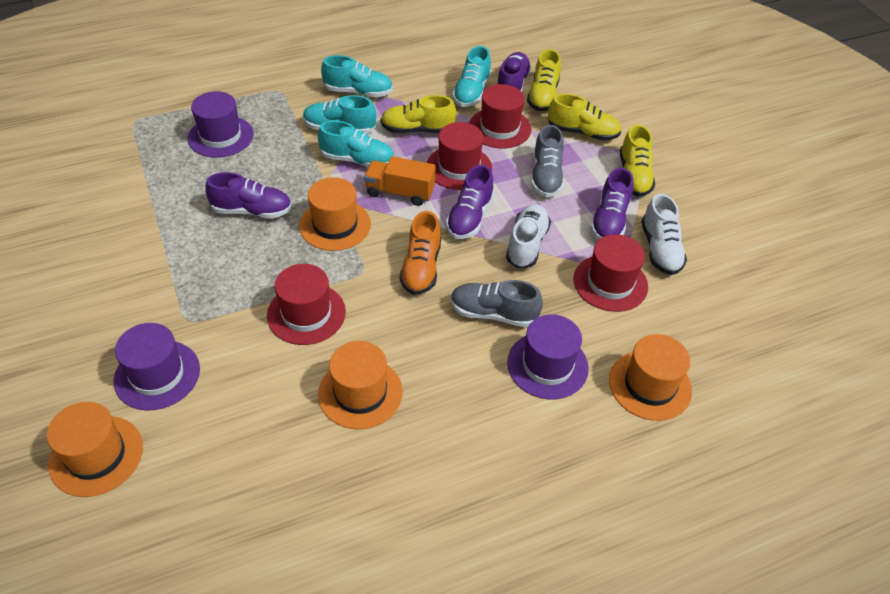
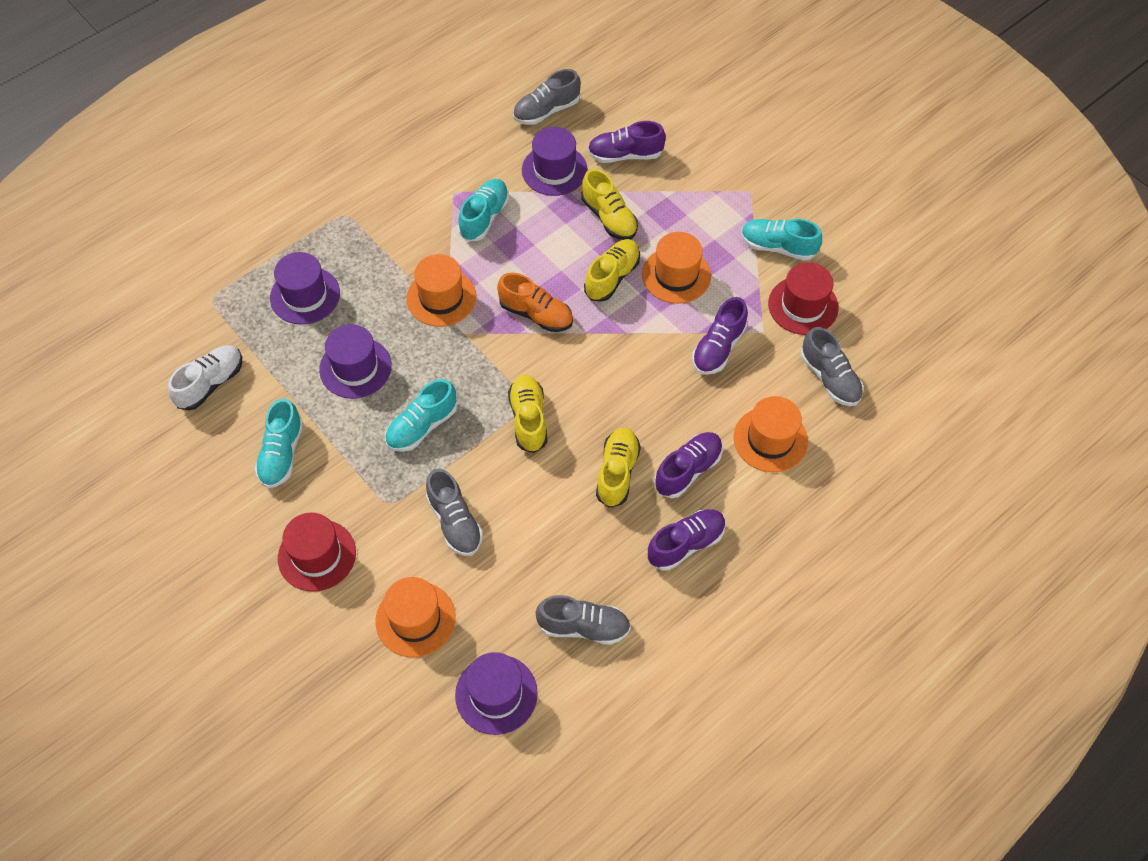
grey shoe: [451,280,543,327] [531,125,564,197] = 2 -> [426,468,483,556] [513,69,581,125] [536,595,631,645] [801,327,864,406] = 4
orange truck: [364,156,436,206] = 1 -> none = 0
purple hat: [113,323,200,411] [188,91,254,157] [507,314,589,400] = 3 -> [270,252,340,325] [319,324,392,399] [455,652,538,735] [522,127,587,196] = 4
red hat: [267,264,346,345] [427,122,492,190] [469,84,531,148] [573,234,648,312] = 4 -> [278,512,356,592] [768,262,839,335] = 2
white shoe: [506,204,551,269] [641,194,687,275] = 2 -> [168,345,242,411] = 1

